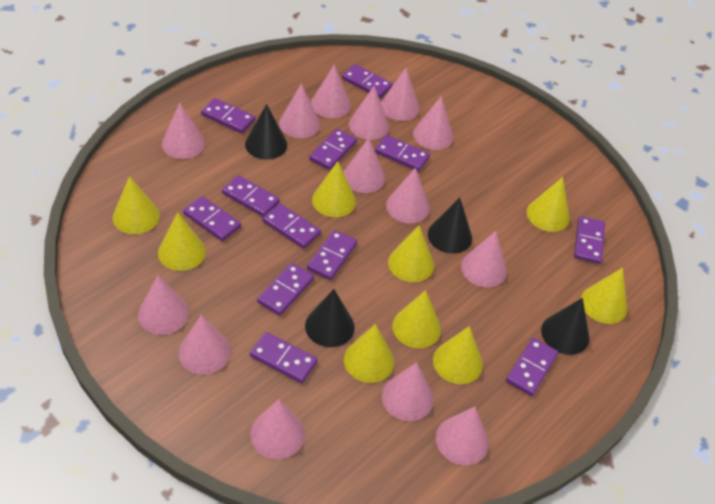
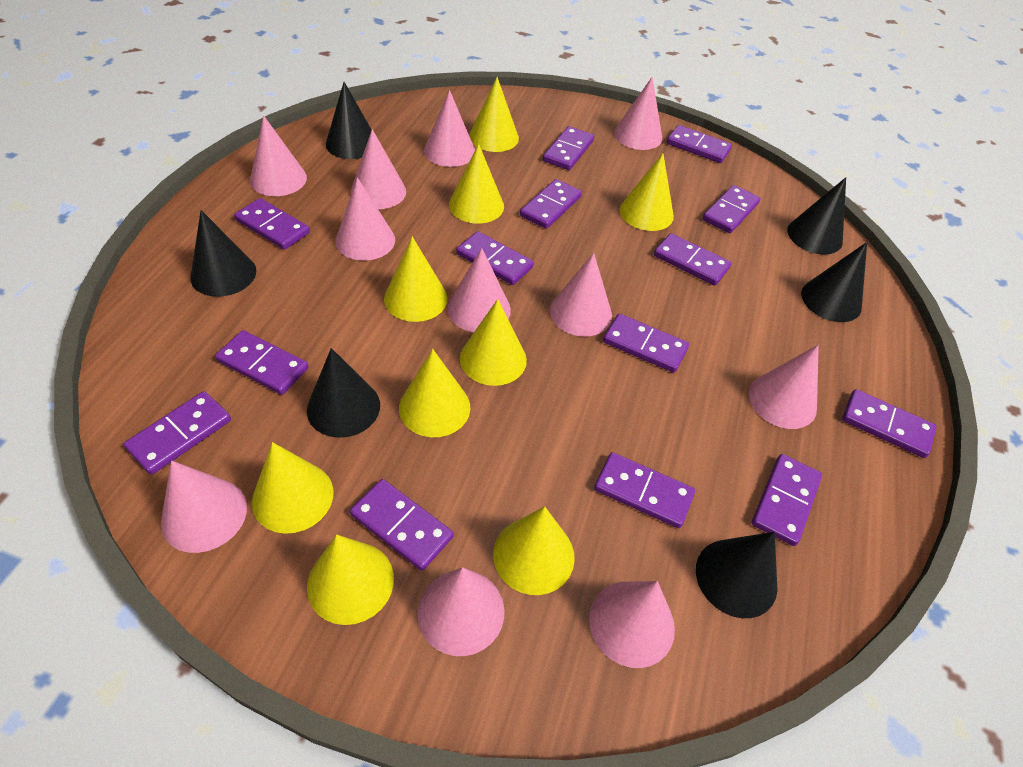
black cone: [245,104,287,160] [305,289,355,347] [428,198,472,254] [541,298,589,355] = 4 -> [190,210,256,297] [307,348,380,438] [326,82,372,159] [696,532,778,618] [787,177,846,255] [801,242,867,322] = 6
pink cone: [138,275,189,335] [162,103,205,159] [179,315,231,374] [250,400,305,459] [279,84,320,138] [311,64,351,118] [344,138,385,193] [349,86,389,140] [381,68,420,121] [382,362,434,421] [386,168,430,223] [413,96,453,150] [436,407,489,465] [461,231,507,287] = 14 -> [161,461,247,553] [250,115,307,196] [335,177,395,261] [351,129,406,209] [418,567,504,656] [424,90,475,167] [447,248,511,332] [550,253,612,337] [589,581,675,668] [614,77,662,150] [749,345,819,429] = 11
purple domino: [183,196,241,241] [201,98,255,133] [222,175,280,217] [250,332,317,383] [257,263,314,316] [263,204,321,249] [307,230,357,280] [309,129,357,170] [342,64,393,98] [375,135,430,172] [506,338,558,396] [574,216,605,264] = 12 -> [124,391,231,475] [215,330,309,395] [234,198,310,250] [350,479,453,571] [456,231,534,285] [520,179,582,229] [543,126,594,170] [594,452,695,528] [603,314,689,373] [654,233,731,286] [667,125,732,163] [703,185,761,233] [752,454,822,546] [842,389,936,458] = 14

